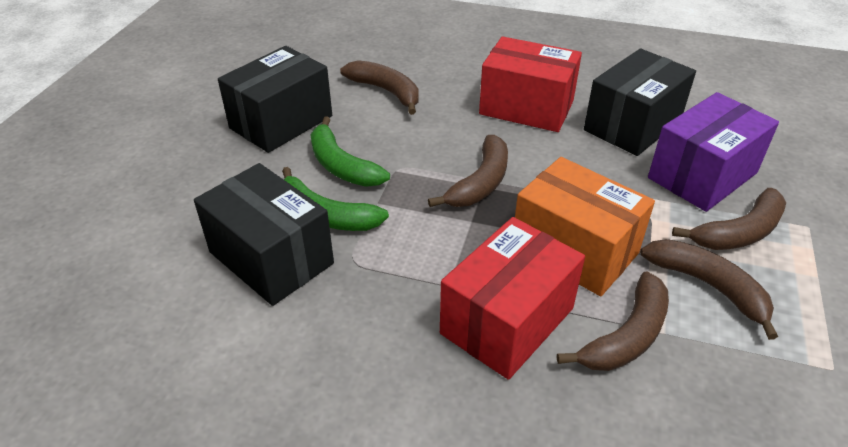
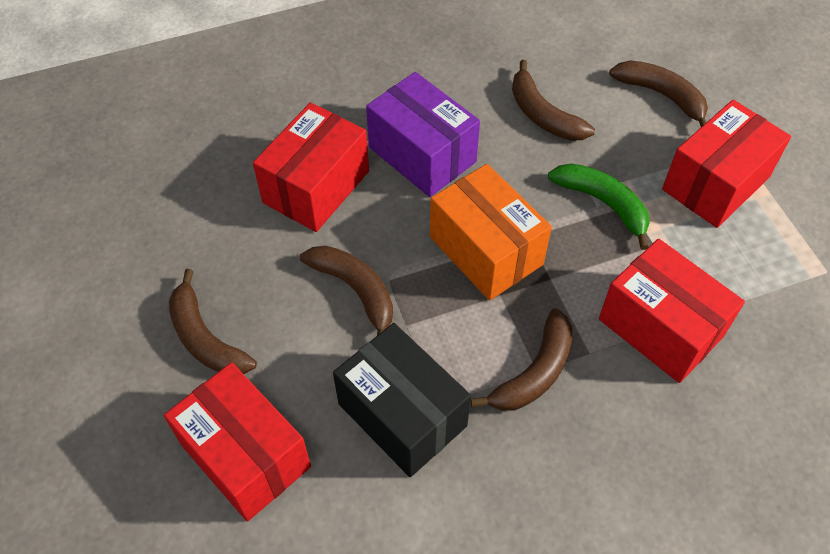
black box: [194,163,334,306] [218,46,332,153] [584,48,696,156] = 3 -> [333,323,471,477] = 1
green banana: [282,167,389,231] [311,117,390,187] = 2 -> [548,163,650,250] = 1
red box: [440,217,585,380] [479,36,582,132] = 2 -> [164,362,311,521] [253,102,369,232] [599,239,745,383] [662,100,791,228] = 4

